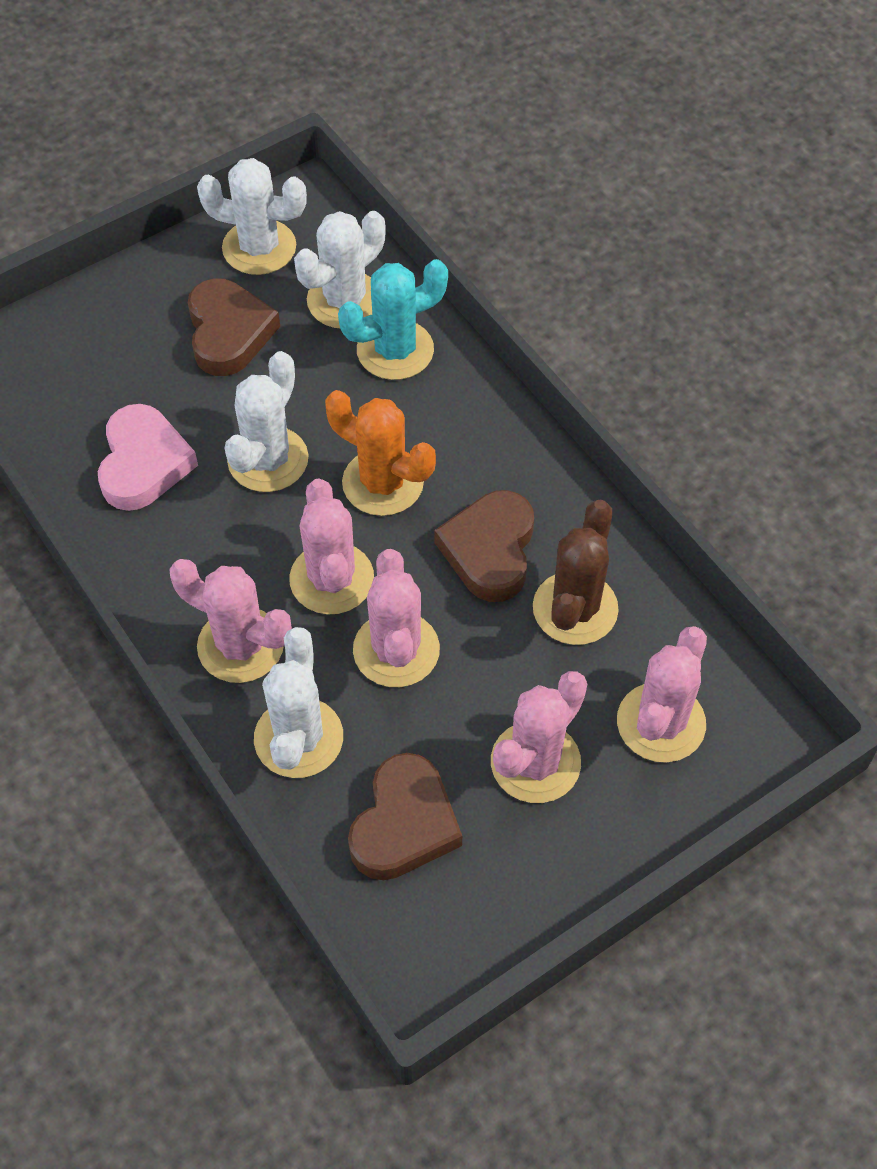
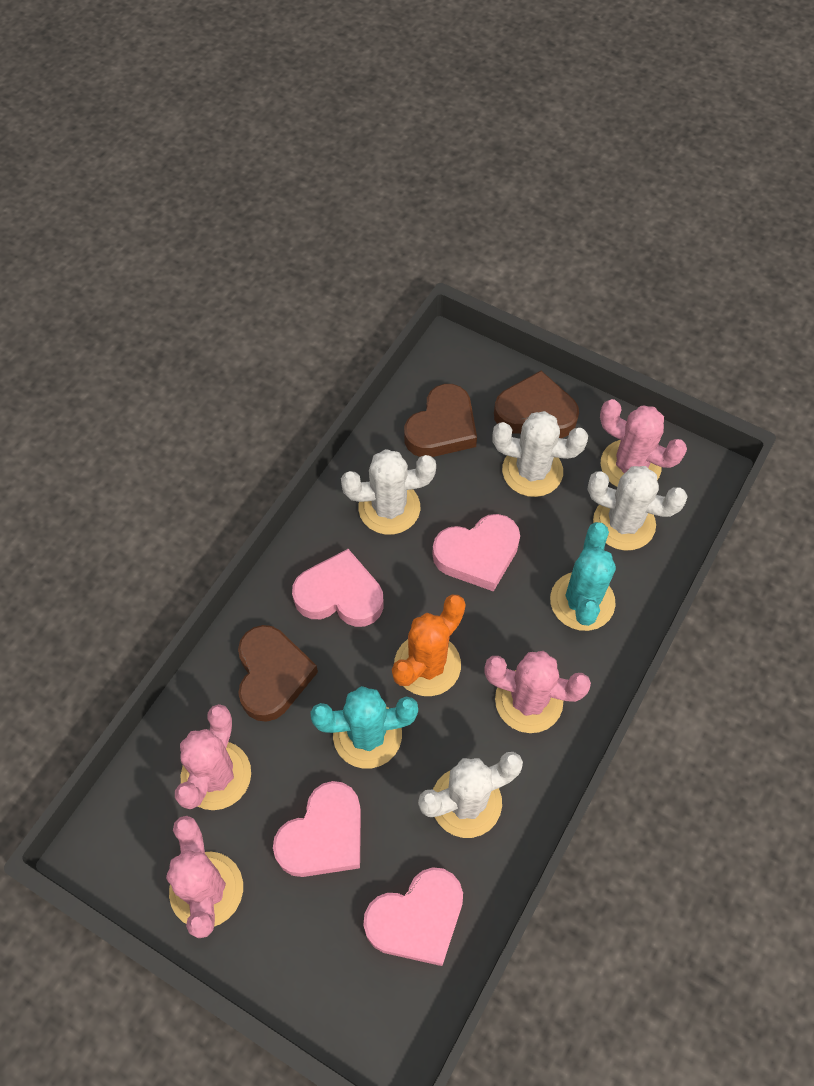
brown cactus: [533,499,619,645] = 1 -> none = 0
pink cactus: [169,559,292,683] [289,478,374,614] [353,549,440,687] [491,671,587,803] [617,626,707,763] = 5 -> [166,816,243,938] [175,704,251,810] [484,651,591,733] [600,399,687,487] = 4
pink heart: [98,404,198,511] = 1 -> [273,781,361,877] [292,549,384,627] [363,867,463,966] [432,514,520,592] = 4
turquoise cactus: [338,259,448,380] = 1 -> [310,686,418,769] [550,522,616,631] = 2

